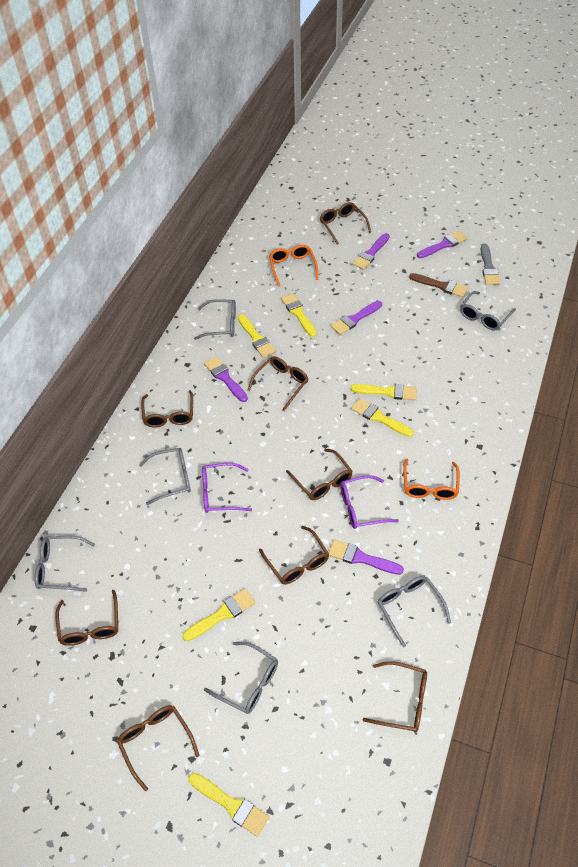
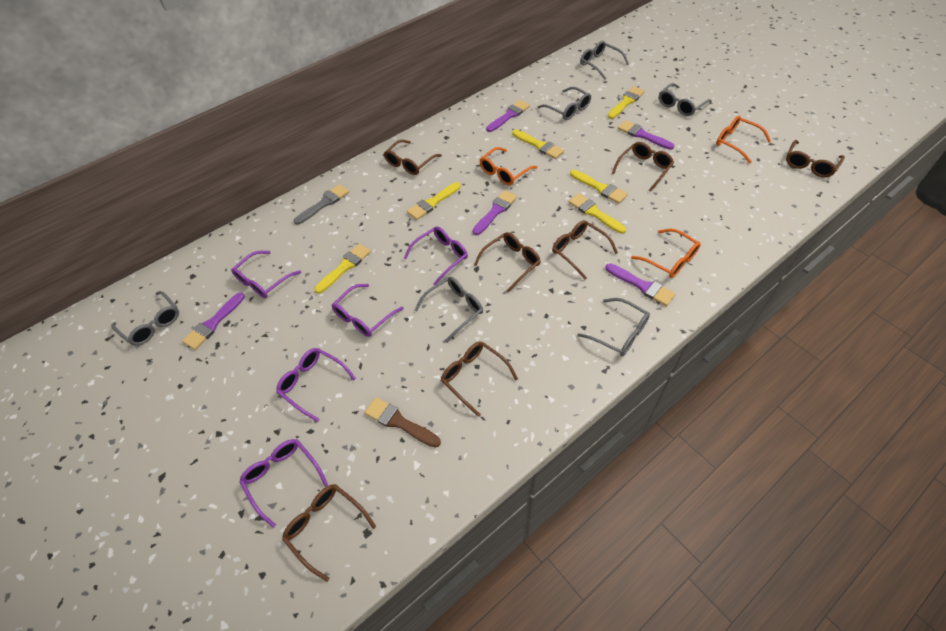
brown glasses: [55,590,118,646] [117,705,200,791] [141,390,193,428] [247,356,308,411] [259,526,329,584] [286,449,353,500] [320,202,371,245] [363,661,427,732] = 8 -> [282,484,376,582] [384,139,442,175] [441,342,518,417] [474,232,541,293] [552,220,618,280] [612,142,674,192] [786,140,845,177] = 7
orange glasses: [269,245,318,287] [403,458,460,500] = 2 -> [480,147,538,185] [631,229,701,278] [716,116,771,163] = 3
purple glasses: [202,463,252,513] [340,475,399,529] = 2 -> [231,251,301,298] [239,439,328,528] [276,348,356,422] [332,284,404,337] [404,226,468,285] = 5

